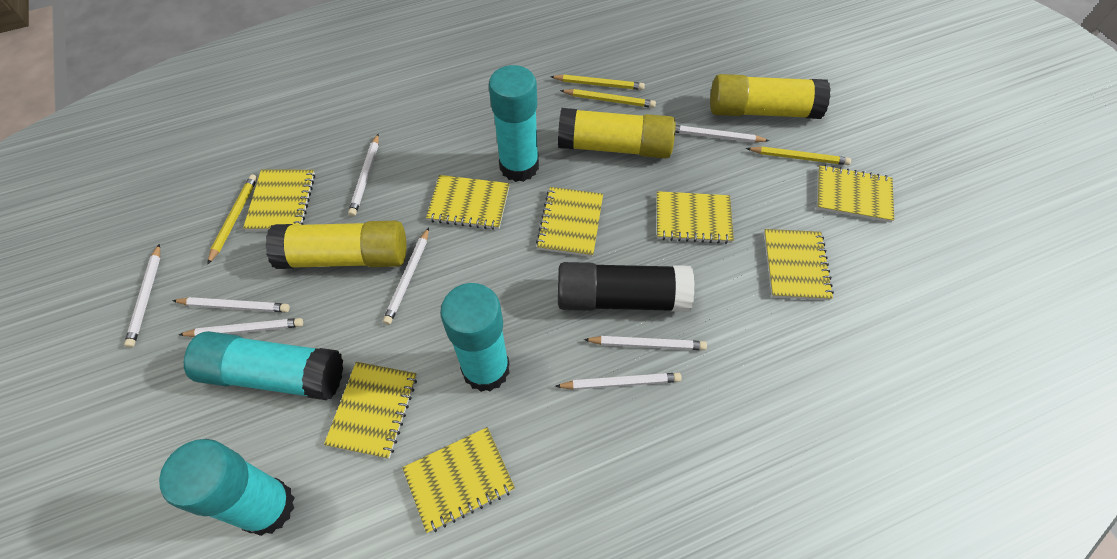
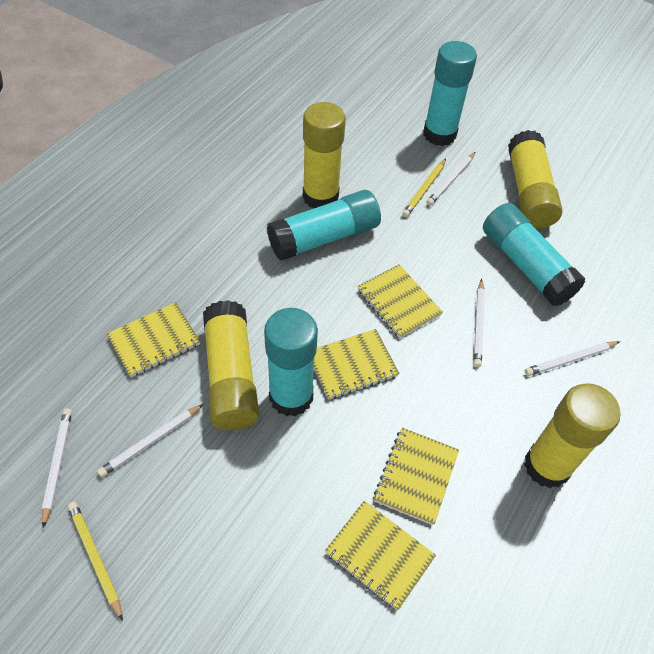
black glue stick: [558,262,695,312] = 1 -> none = 0
white pencil: [124,244,160,348] [172,297,290,312] [179,318,303,337] [348,134,379,217] [383,227,429,325] [555,373,682,390] [584,336,707,350] [675,125,770,143] = 8 -> [42,409,72,527] [97,404,203,477] [426,152,475,206] [473,279,485,367] [525,341,620,376] = 5
yellow glue stick: [265,221,406,269] [558,108,676,159] [710,74,831,119] = 3 -> [203,300,259,430] [303,102,346,208] [508,130,563,229] [524,383,620,488] = 4
yellow notebook: [243,170,315,231] [324,362,417,459] [402,427,515,533] [426,175,510,230] [536,187,603,257] [657,191,734,244] [764,229,834,300] [817,165,894,223] = 8 -> [107,302,200,377] [314,329,399,400] [325,501,436,610] [358,264,443,338] [374,428,459,525] = 5
yellow pencil: [207,174,258,265] [550,75,645,90] [560,89,656,108] [746,146,851,165] = 4 -> [68,502,123,621] [402,159,446,217] = 2

